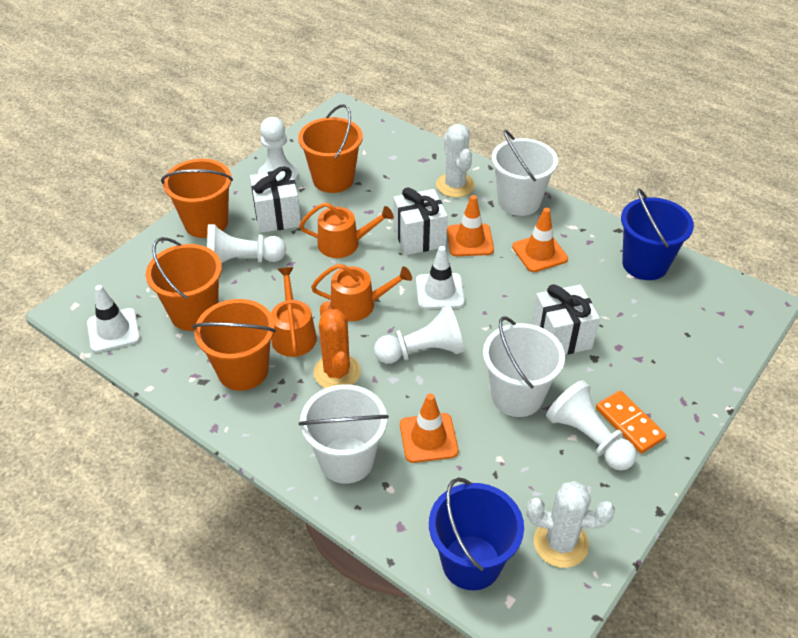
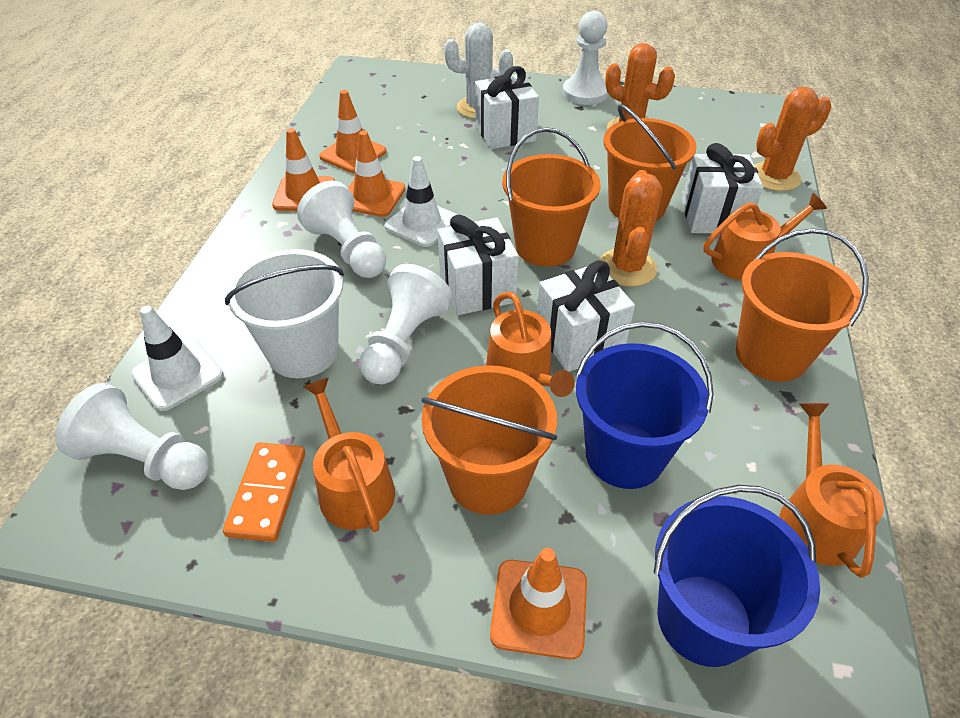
orange cactus: [313,301,361,388] = 1 -> [600,170,662,287] [605,43,675,130] [754,87,832,191] = 3
orange traffic cone: [400,393,459,463] [447,195,494,256] [512,208,568,272] = 3 -> [272,128,335,211] [319,90,386,173] [348,131,405,217] [490,548,587,659] = 4
orange watering can: [271,267,317,357] [299,202,394,258] [311,264,412,321] = 3 -> [303,377,395,532] [486,291,575,397] [703,193,827,281] [779,403,884,578] = 4
white bucket: [299,385,389,484] [483,316,565,417] [492,130,558,216] = 3 -> [225,249,344,378] = 1
white cactus: [436,124,475,198] [527,481,615,568] = 2 -> [444,23,513,119] = 1
white gift: [250,166,301,233] [393,188,448,255] [532,284,600,355] = 3 -> [437,214,519,315] [475,66,539,149] [537,260,635,372] [682,143,763,234] = 4

